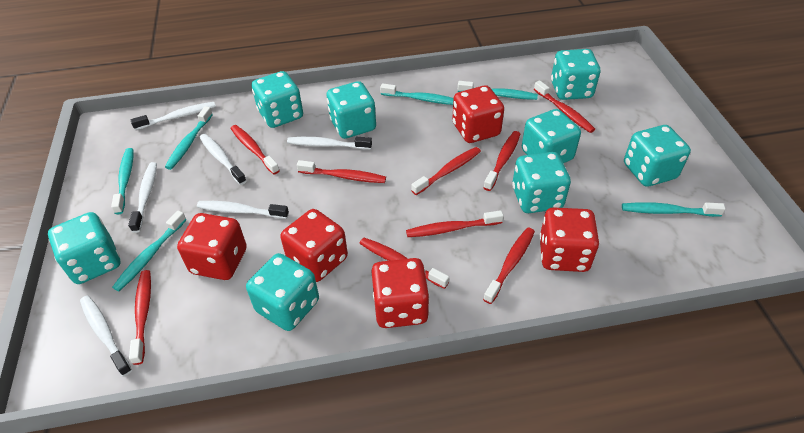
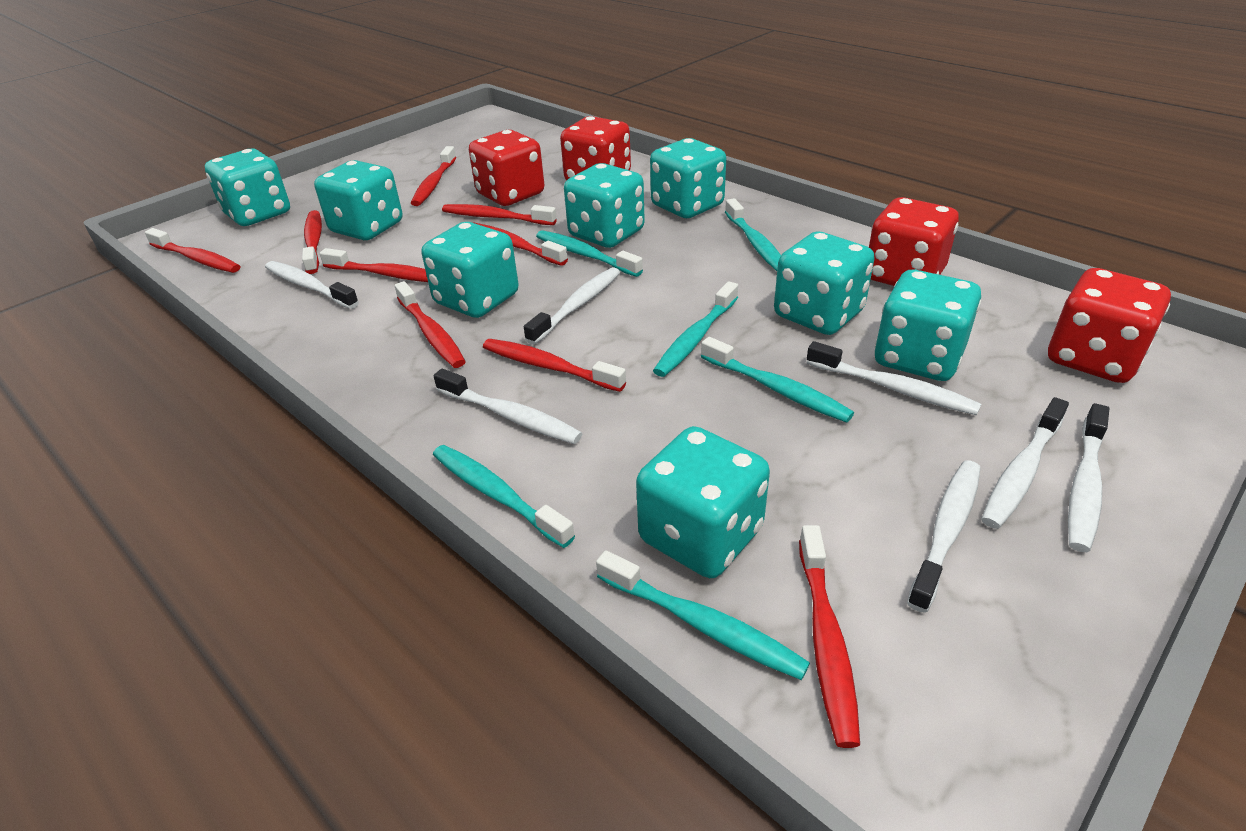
red dice: [177,213,247,280] [280,209,348,282] [371,258,429,328] [452,85,504,143] [539,207,599,272] = 5 -> [469,130,544,206] [560,116,631,180] [869,197,959,286] [1048,268,1171,383] = 4
white toothbrush: [80,296,132,376] [128,162,157,233] [131,102,216,130] [197,201,289,219] [199,134,246,185] [287,137,372,150] = 6 -> [265,261,359,309] [434,369,583,444] [524,267,620,345] [806,341,981,415] [907,461,981,613] [981,397,1069,529] [1068,403,1109,552] = 7

